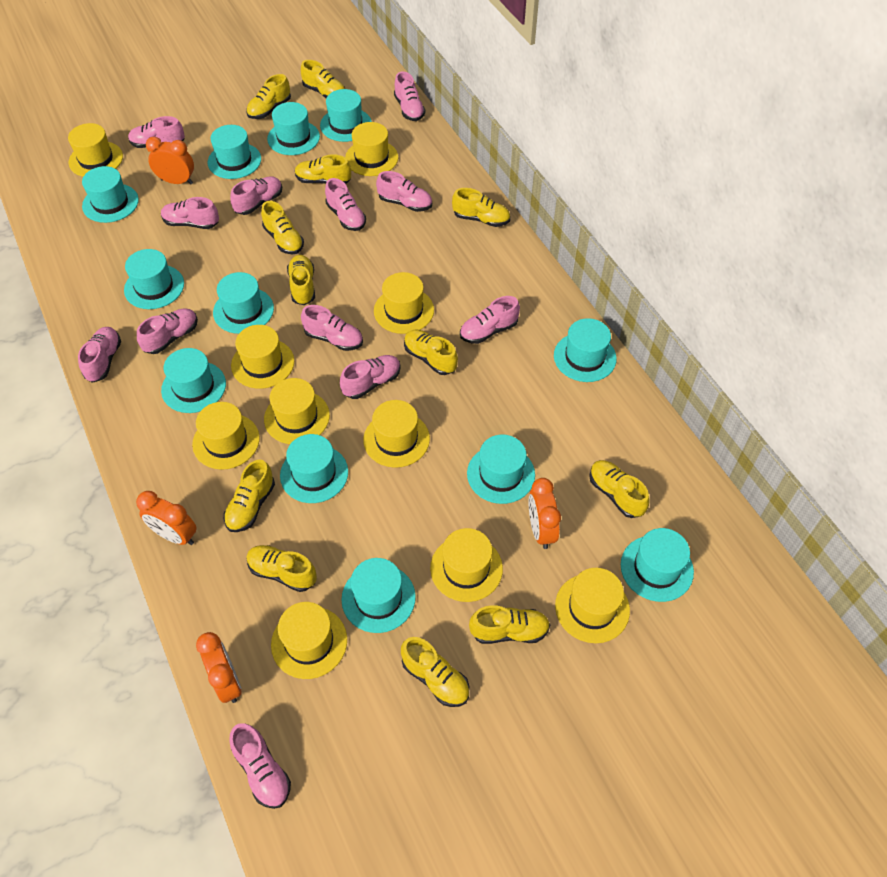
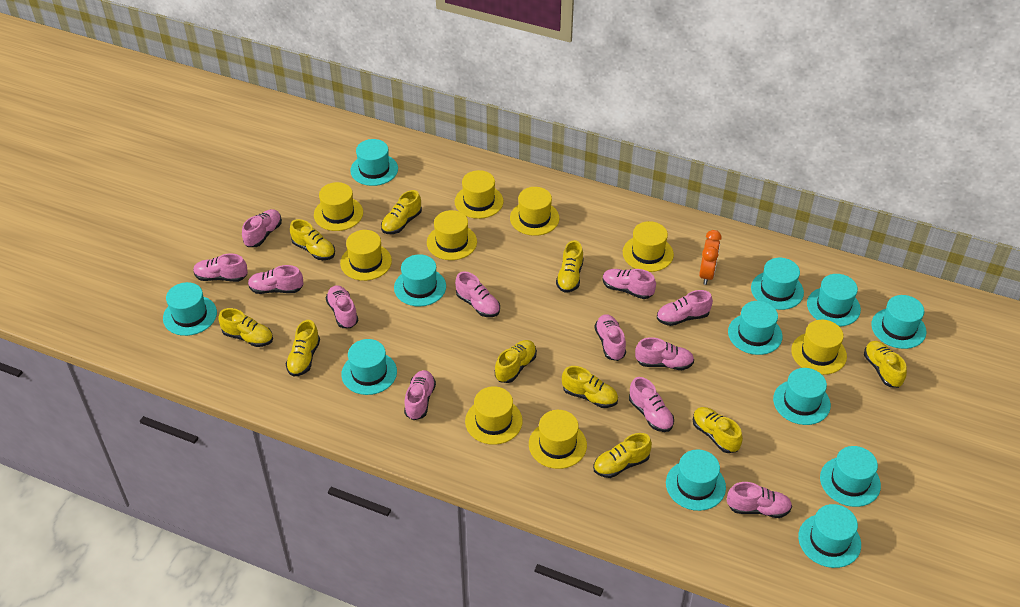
orange clock: [136,491,197,545] [146,137,194,184] [196,632,241,703] [529,478,561,549] = 4 -> [699,230,721,285] = 1
yellow hat: [68,123,123,177] [192,402,260,470] [231,325,294,389] [264,378,330,444] [271,602,347,679] [345,122,398,176] [363,400,430,468] [374,272,434,334] [430,528,503,602] [555,568,630,643] = 10 -> [314,182,363,231] [340,230,392,281] [427,210,477,260] [455,170,504,219] [465,386,523,445] [510,187,559,236] [529,410,587,469] [623,221,674,272] [791,320,847,375] = 9
yellow shoe: [224,460,275,532] [246,74,291,119] [247,545,317,592] [261,201,304,254] [287,255,315,305] [295,154,351,184] [301,60,345,98] [401,637,469,707] [404,329,458,375] [452,188,510,227] [469,605,550,644] [589,460,650,518] = 12 -> [218,308,273,347] [286,320,320,376] [290,219,335,260] [381,190,422,234] [495,340,537,383] [556,240,583,293] [562,366,618,408] [593,433,652,478] [693,407,743,453] [864,341,907,388] = 10

